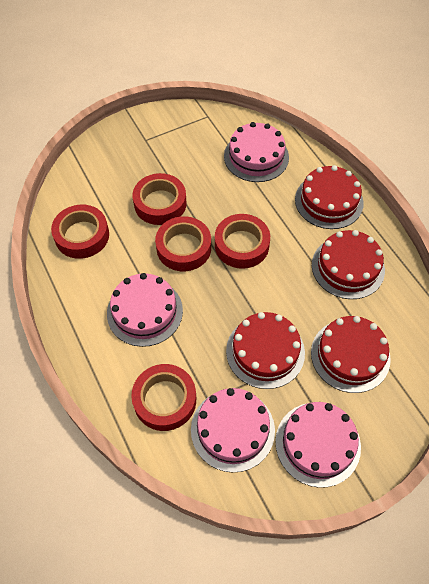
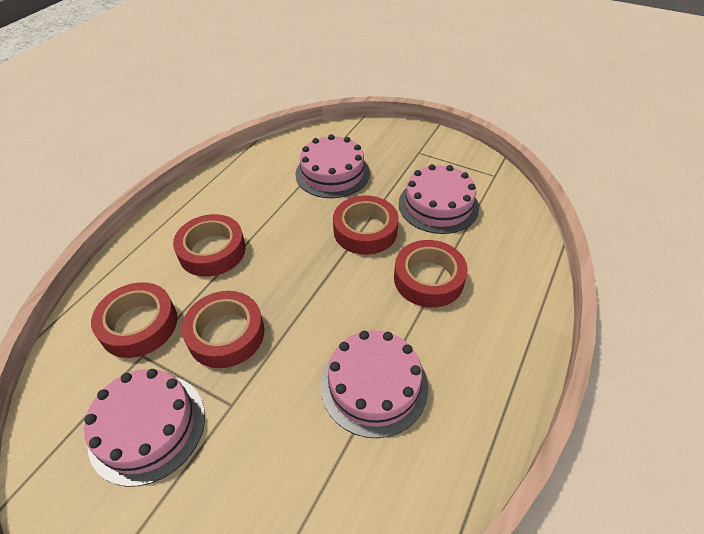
red cake: [226,312,305,389] [295,165,364,229] [311,316,391,393] [312,230,385,299] = 4 -> none = 0

